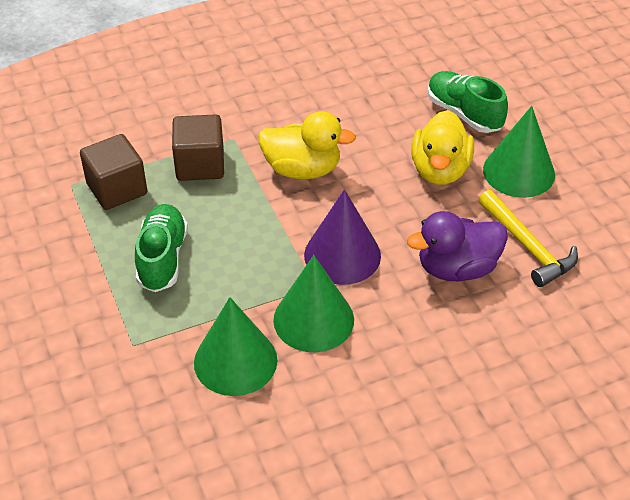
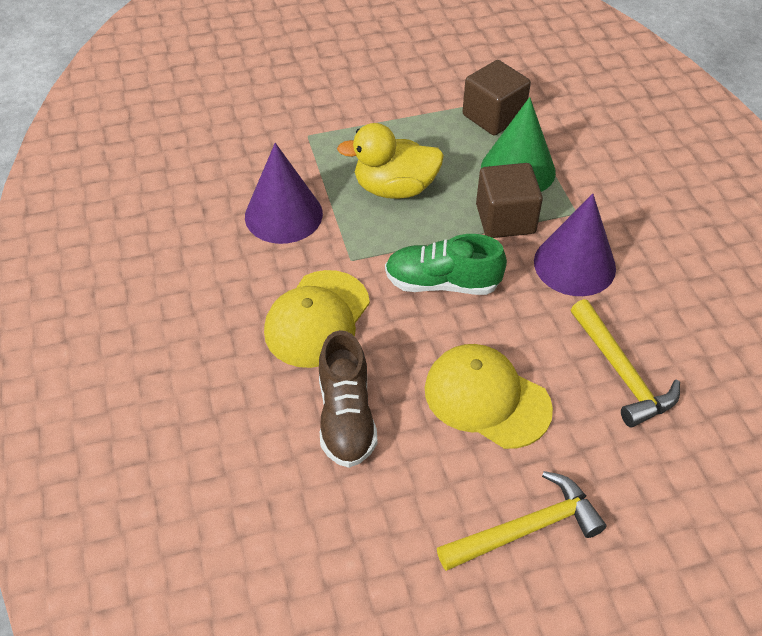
brown shoe: none = 0 -> [319,330,377,468] = 1
green cone: [194,297,277,396] [273,255,354,353] [483,106,555,198] = 3 -> [481,97,556,192] = 1
green shoe: [135,204,188,292] [428,71,508,133] = 2 -> [385,234,507,295] = 1
purple cone: [304,189,381,285] = 1 -> [245,143,323,244] [534,194,616,296] = 2
purple duck: [407,211,508,281] = 1 -> none = 0
yellow cap: none = 0 -> [264,270,370,368] [425,344,553,449] = 2
yellow duck: [258,111,356,179] [411,110,474,185] = 2 -> [337,123,444,199] = 1
yellow hammer: [479,190,578,287] = 1 -> [437,471,606,571] [571,299,680,428] = 2

